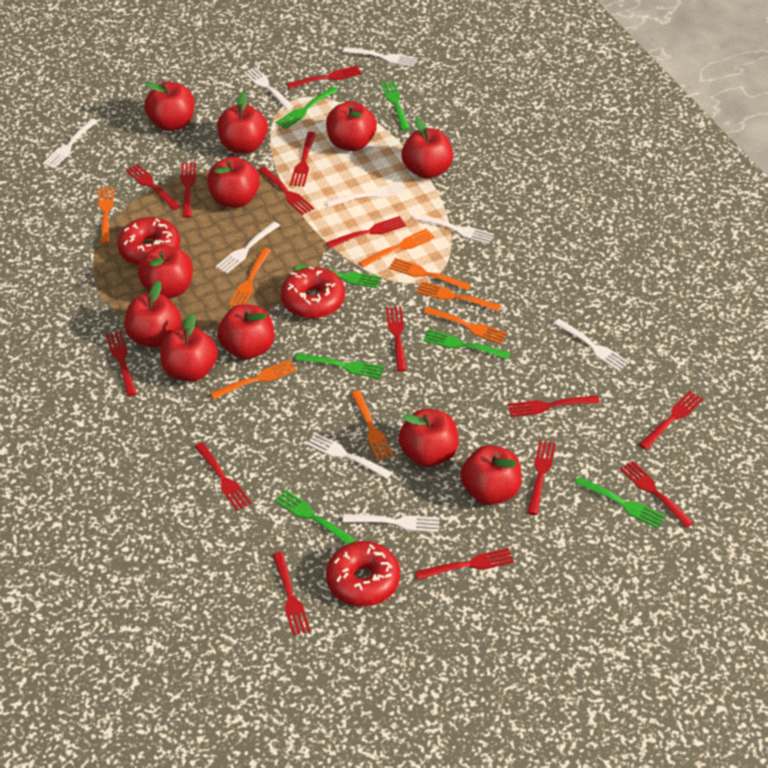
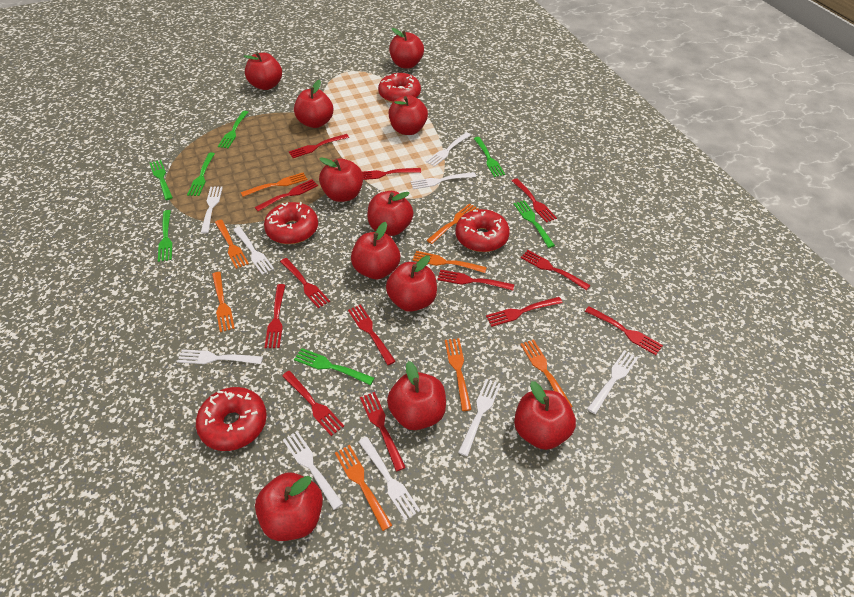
red donut: [117,217,180,266] [281,267,345,319] [326,541,400,606] = 3 -> [196,387,267,451] [264,202,318,244] [378,73,421,103] [455,209,510,252] = 4
red fork: [106,331,137,396] [126,164,180,210] [181,162,196,218] [194,442,252,511] [258,167,314,215] [272,552,310,636] [287,66,362,89] [290,132,316,187] [326,216,406,248] [386,307,407,372] [415,548,514,580] [508,395,600,417] [527,440,556,515] [620,461,694,528] [639,391,703,450] = 15 -> [255,179,318,211] [264,284,285,348] [280,258,330,308] [282,371,344,436] [289,134,349,158] [348,304,396,365] [360,392,406,472] [362,168,421,180] [437,270,514,290] [486,297,563,327] [512,178,557,223] [520,250,591,290] [585,306,663,355] = 13

